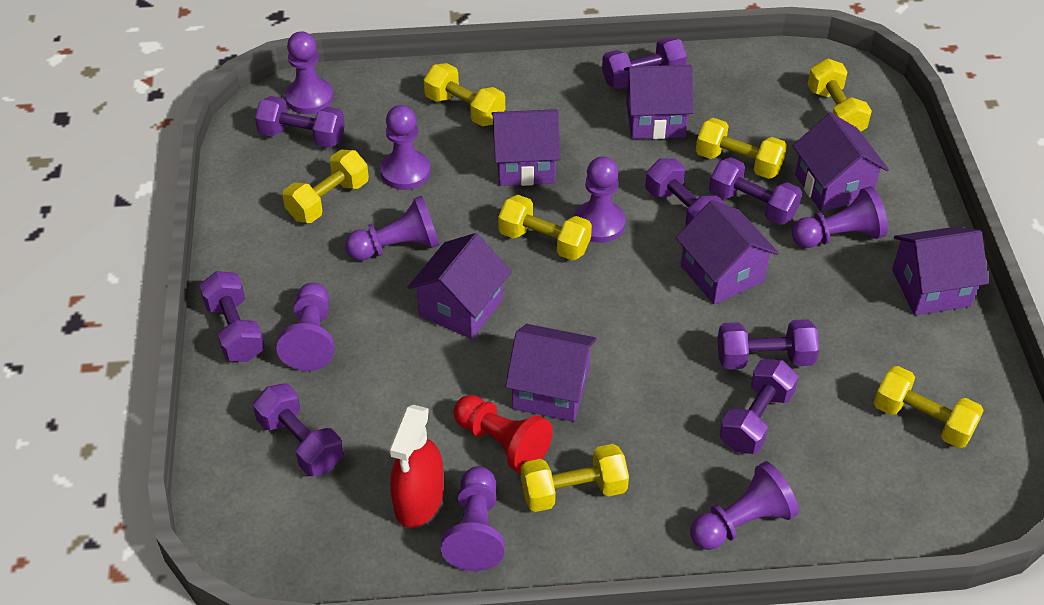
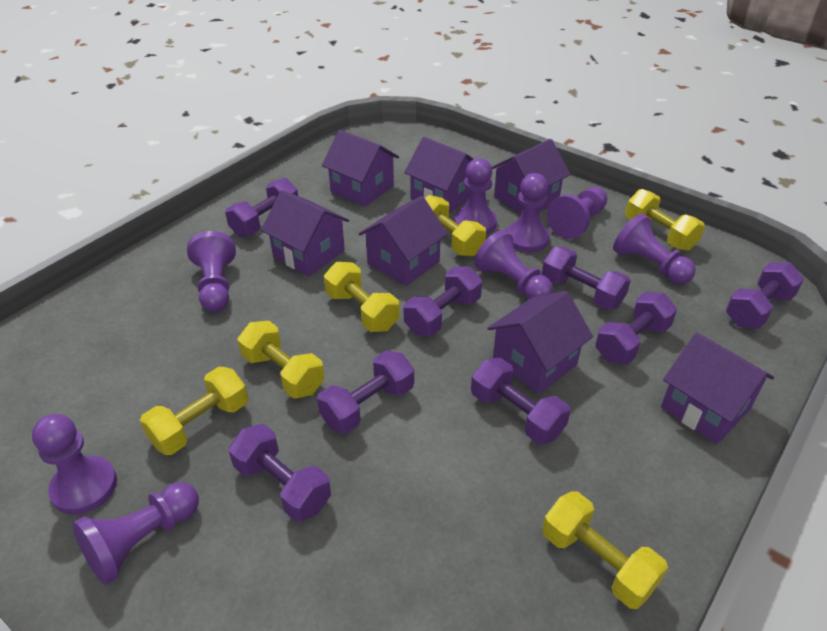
red pawn: [453,395,553,474] = 1 -> none = 0
red spray bottle: [389,405,444,528] = 1 -> none = 0
yellow dumbbell: [282,150,369,223] [424,63,505,126] [498,195,592,260] [521,444,629,512] [696,118,787,179] [807,59,872,132] [874,366,984,448] = 7 -> [140,367,248,455] [238,321,324,399] [324,262,399,332] [425,195,486,256] [542,491,668,609] [625,189,705,251] = 6

